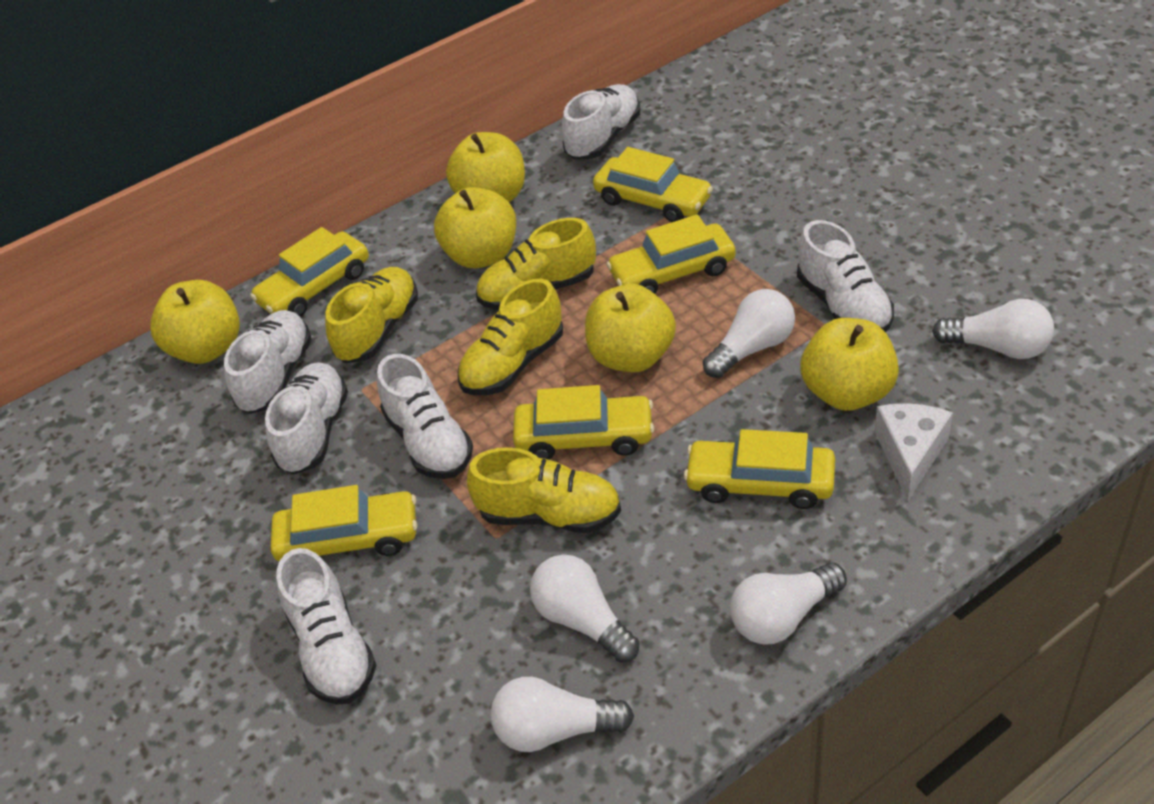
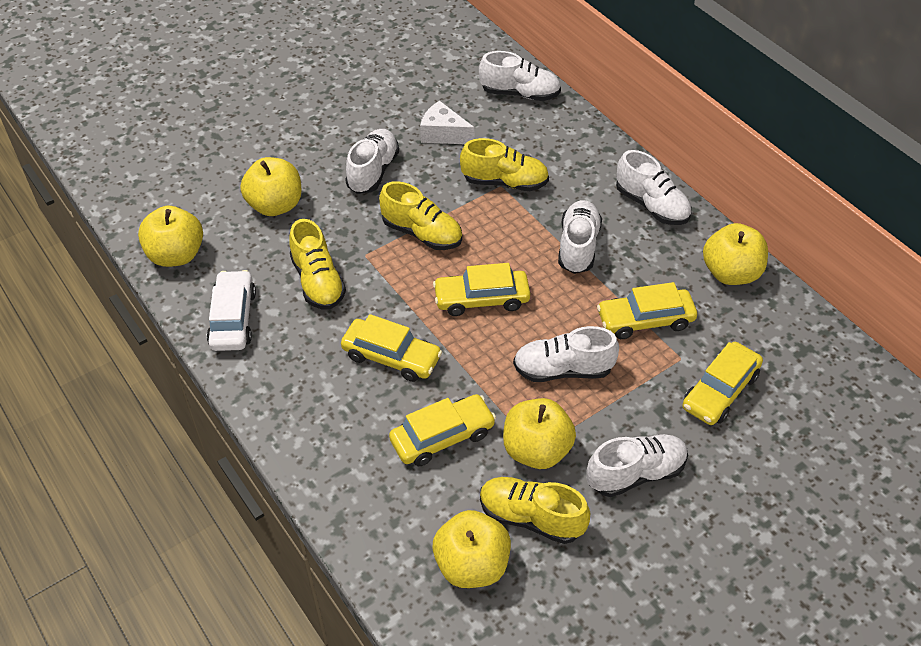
white car: none = 0 -> [207,270,256,351] = 1
white light bulb: [491,677,634,752] [530,554,640,663] [703,289,795,378] [730,562,847,645] [932,299,1054,359] = 5 -> none = 0
yellow car: [250,227,369,317] [270,485,417,561] [513,385,654,460] [593,147,713,222] [606,214,736,294] [684,429,835,509] = 6 -> [341,314,442,382] [389,394,496,466] [433,263,530,316] [597,282,697,339] [683,342,763,425] = 5

